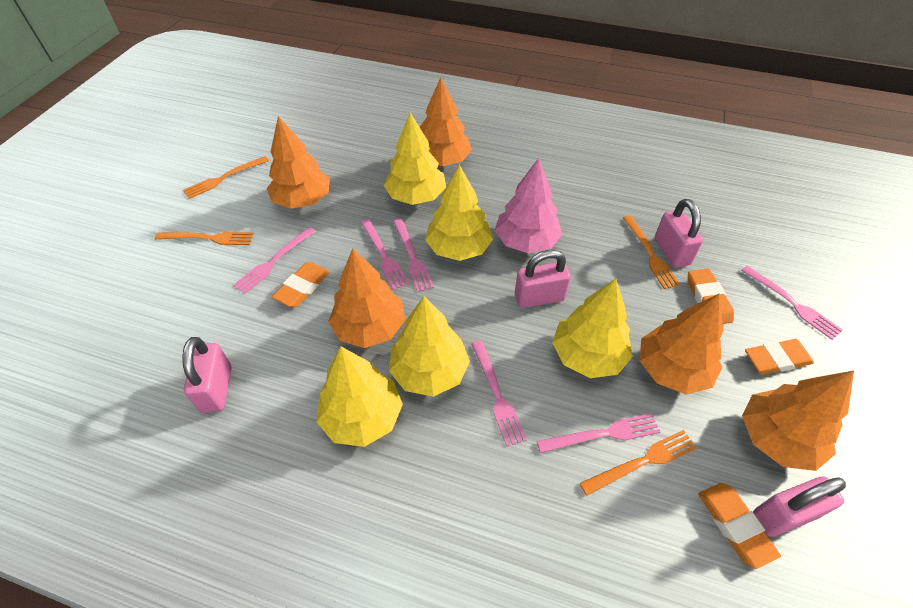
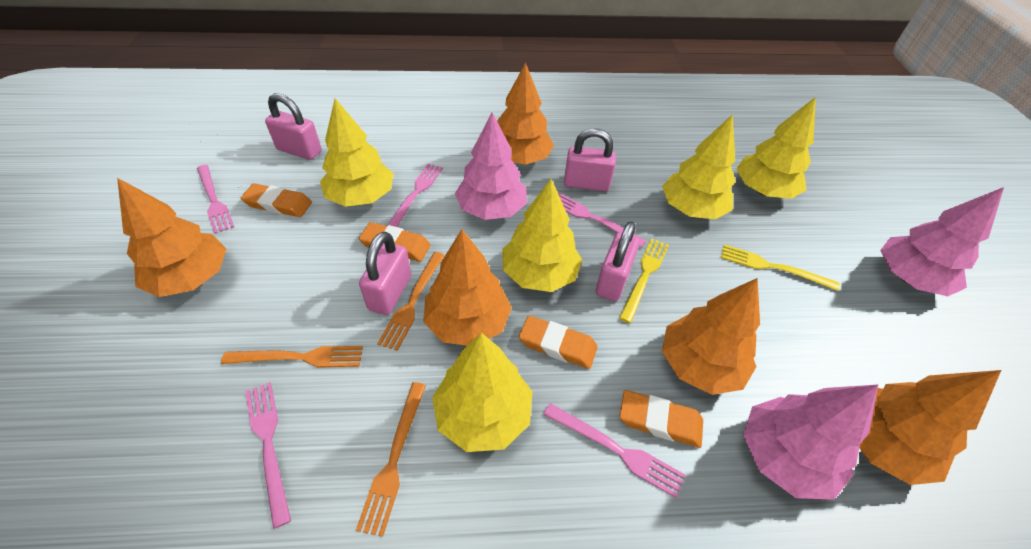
orange fork: [154,232,254,245] [183,156,269,199] [580,430,697,495] [623,216,680,289] = 4 -> [221,346,363,368] [356,382,426,537] [377,252,445,351] = 3
pink fork: [233,227,316,294] [360,219,409,290] [393,219,434,292] [471,340,526,447] [537,413,660,453] [741,266,843,340] = 6 -> [197,165,234,234] [245,382,291,529] [387,164,443,227] [543,403,685,498] [558,193,646,247] = 5
pink tree: [495,158,562,254] = 1 -> [455,112,527,220] [743,385,878,500] [880,187,1004,296] = 3
yellow fork: none = 0 -> [619,238,669,323] [721,244,840,291] = 2

